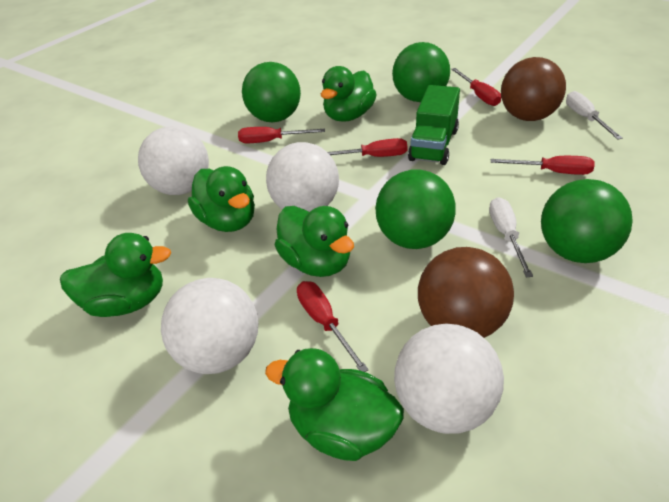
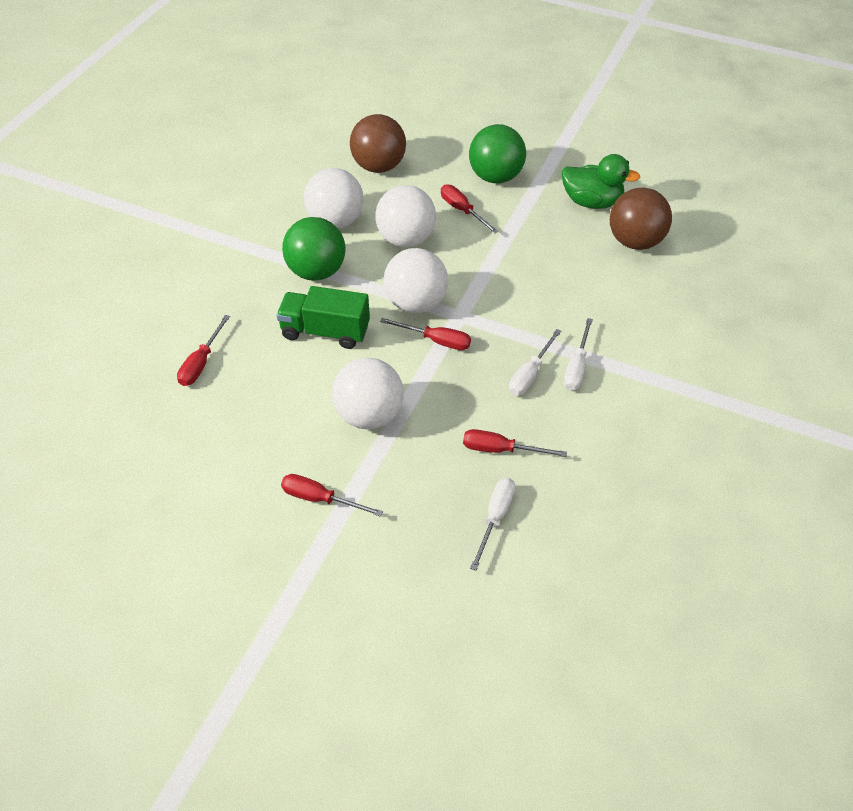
green ball: [242,62,301,122] [375,169,456,249] [392,42,450,102] [541,179,633,263] = 4 -> [282,217,346,281] [469,124,526,183] = 2
green duck: [60,233,171,317] [188,166,255,232] [265,348,404,461] [275,206,354,277] [321,66,377,122] = 5 -> [562,154,641,209] = 1
white screwdriver: [489,197,533,277] [566,91,623,140] = 2 -> [470,478,516,571] [509,329,561,396] [564,318,593,391] = 3

